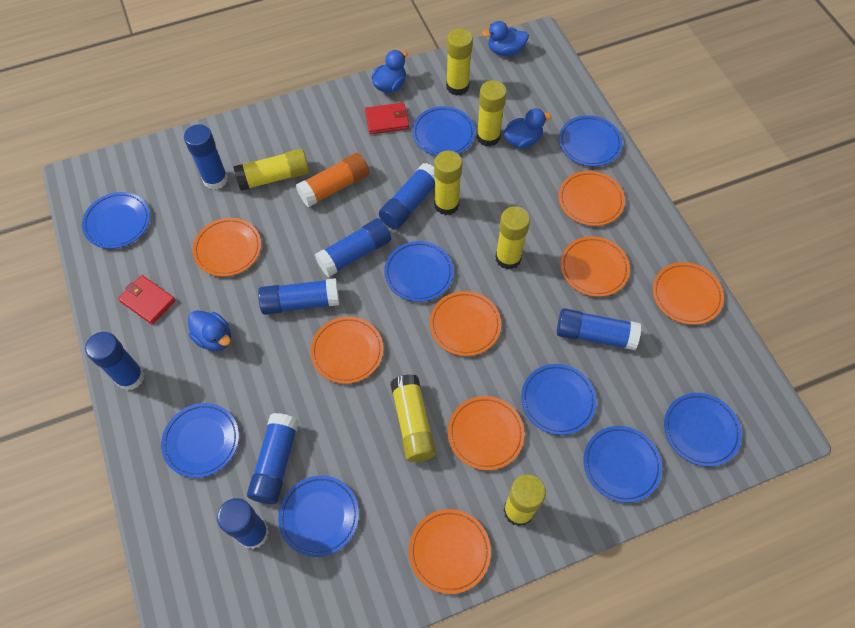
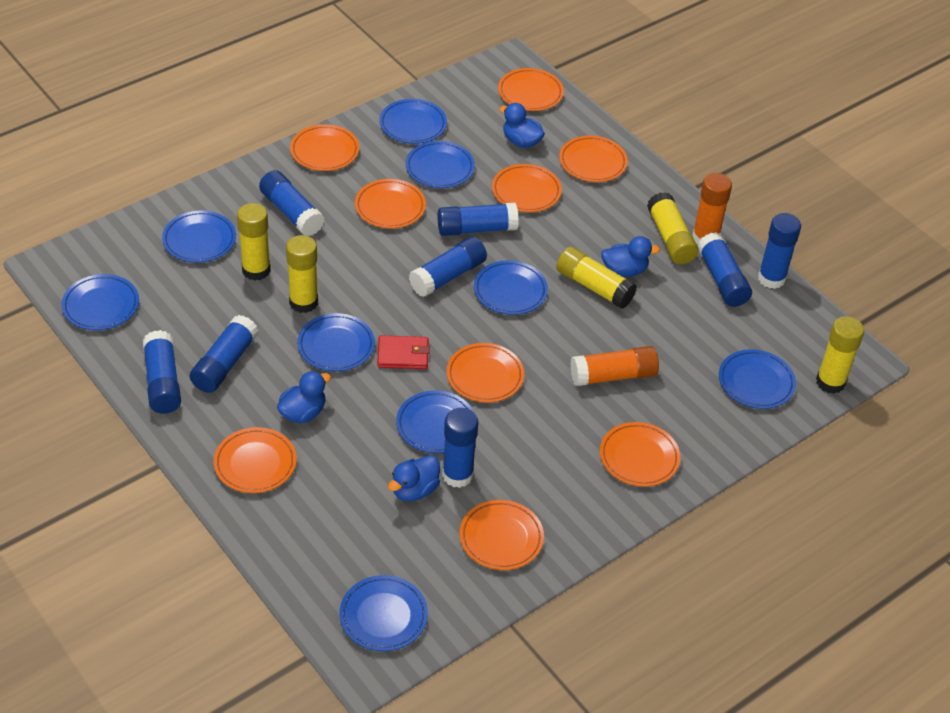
orange glue stick: [296,153,369,207] = 1 -> [570,346,659,386] [692,173,732,245] = 2
orange plate: [193,218,261,277] [310,316,383,384] [409,509,491,594] [430,291,501,356] [448,396,525,470] [559,171,625,226] [560,236,630,297] [653,262,724,325] = 8 -> [214,427,296,493] [290,124,359,171] [355,179,426,229] [446,343,524,403] [459,500,544,570] [492,164,562,212] [498,68,564,111] [559,136,628,182] [600,422,680,487] = 9
red wallet: [118,275,176,325] [365,103,409,134] = 2 -> [377,335,430,369] = 1
yellow glue stick: [233,149,309,191] [390,374,436,462] [434,151,463,215] [446,28,473,96] [476,80,507,147] [495,206,530,269] [503,474,546,526] = 7 -> [237,203,271,281] [286,235,318,313] [556,246,637,308] [647,192,698,264] [816,316,864,394] = 5

